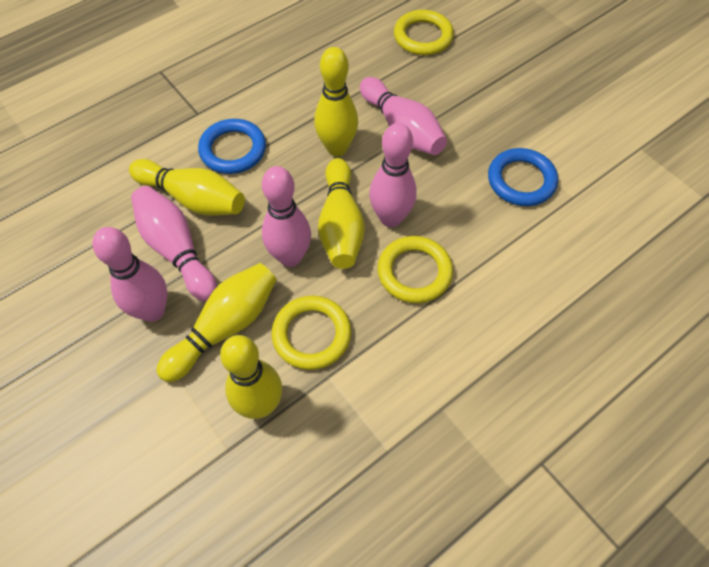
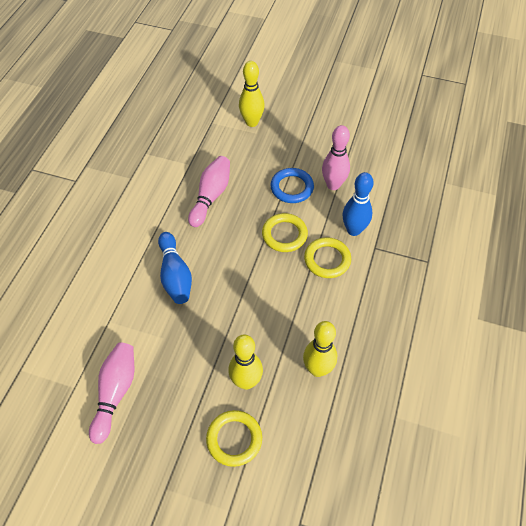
blue bowling pin: none = 0 -> [158,232,192,304] [343,172,374,236] = 2
blue ring: [198,119,266,174] [488,148,558,206] = 2 -> [270,168,314,203] = 1
pink bowling pin: [92,227,167,322] [131,186,217,301] [262,166,311,267] [360,77,447,155] [369,123,417,227] = 5 -> [89,342,134,444] [188,156,230,227] [322,125,350,190] = 3
yellow bowling pin: [129,159,245,216] [157,263,277,382] [220,335,282,419] [314,47,358,156] [318,158,365,269] = 5 -> [228,334,263,390] [239,61,265,127] [303,321,337,377] = 3

